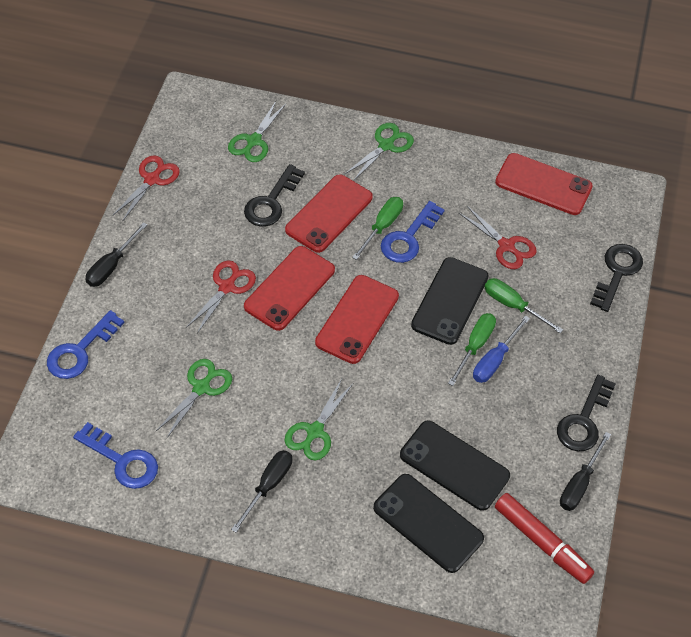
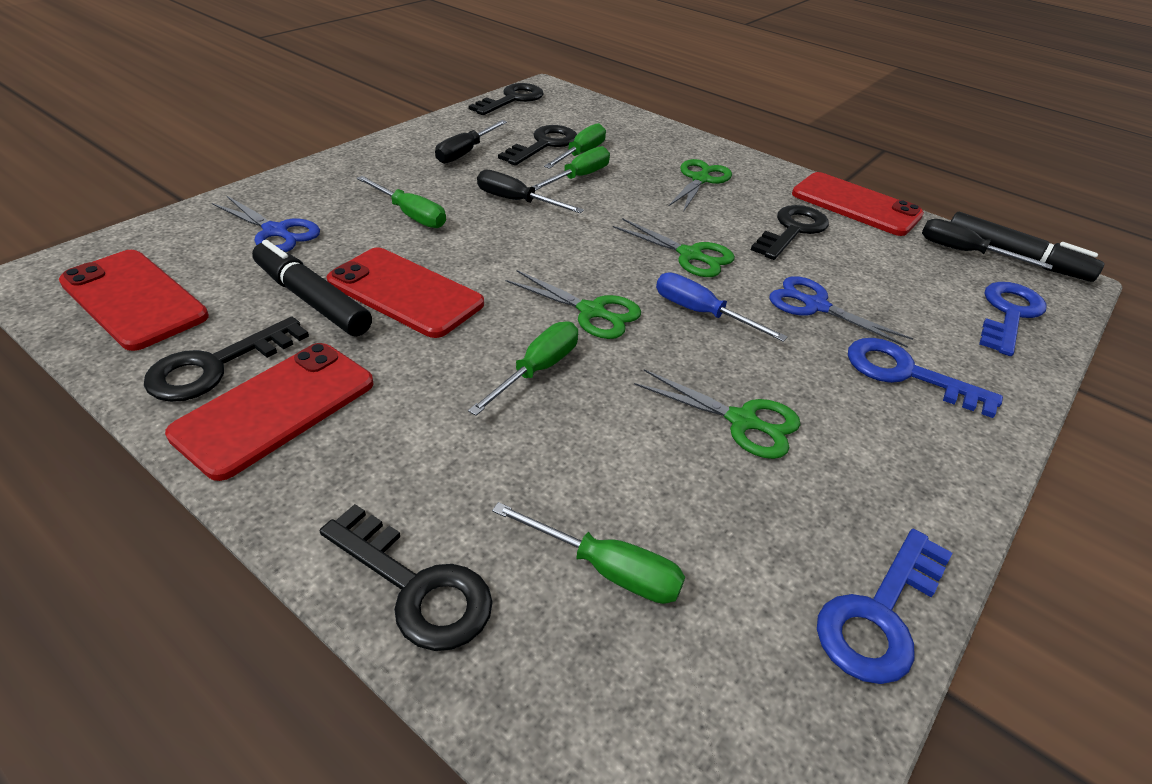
black key: [244,164,305,227] [557,375,616,451] [590,244,643,312] = 3 -> [144,317,309,402] [320,504,493,651] [468,83,544,115] [498,125,577,166] [751,205,829,260] = 5
black marker: none = 0 -> [252,240,372,336] [951,212,1105,282] = 2
black phone: [373,474,484,573] [400,421,510,511] [411,257,489,345] = 3 -> none = 0
blue scissors: none = 0 -> [212,195,320,252] [769,276,914,348] = 2
green screwdriver: [352,197,403,260] [448,313,496,386] [485,278,563,333] = 3 -> [357,176,446,228] [468,321,578,416] [492,502,685,604] [532,146,610,191] [544,123,606,169] = 5
red marker: [495,493,594,584] = 1 -> none = 0
red scissors: [112,155,180,222] [186,260,256,333] [459,206,537,269] = 3 -> none = 0

